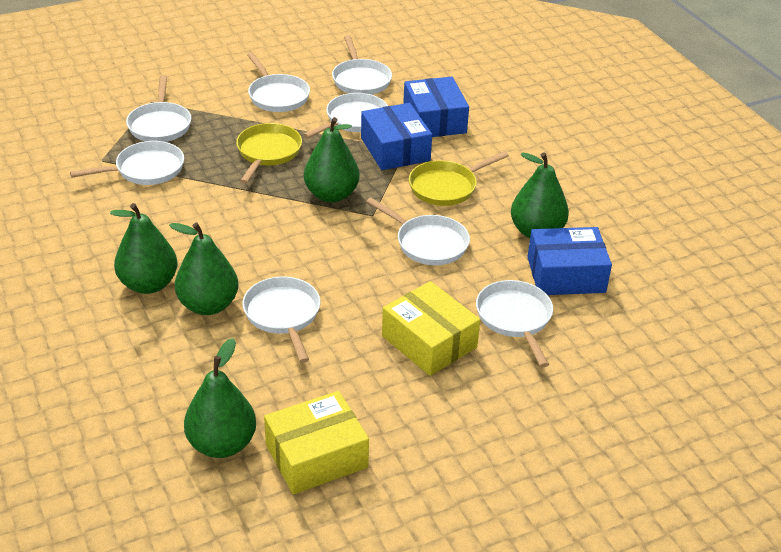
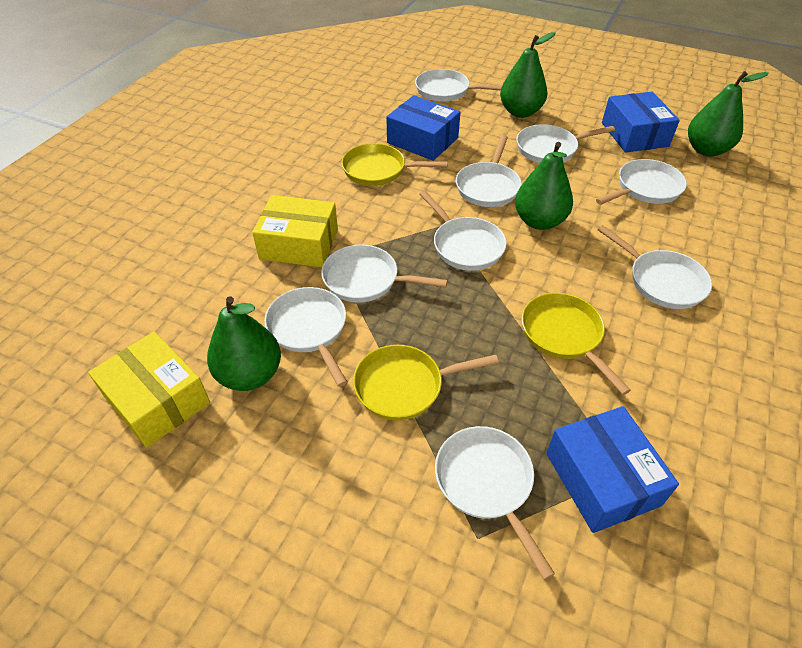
green pear: [110,203,178,294] [169,223,239,315] [184,338,256,458] [304,117,360,203] [511,152,569,238] = 5 -> [207,296,281,391] [500,32,555,118] [515,142,573,230] [688,71,769,156] = 4
white pan: [70,141,184,185] [126,75,191,142] [242,277,320,363] [247,52,310,112] [303,93,388,138] [332,35,392,95] [366,198,470,265] [476,280,553,367] = 8 -> [264,287,347,387] [321,245,448,303] [415,69,502,102] [419,191,507,271] [435,426,555,580] [456,135,522,207] [516,124,615,163] [596,159,687,205] [598,225,712,309] = 9
yellow pan: [236,123,302,184] [409,151,509,206] = 2 -> [342,143,448,186] [353,345,499,420] [522,293,631,395] = 3

